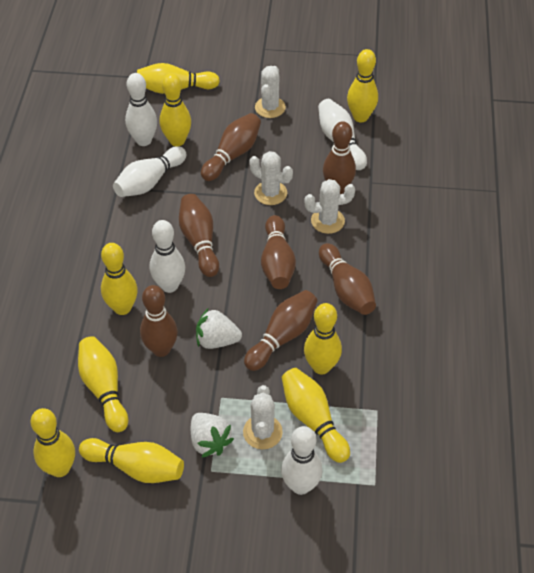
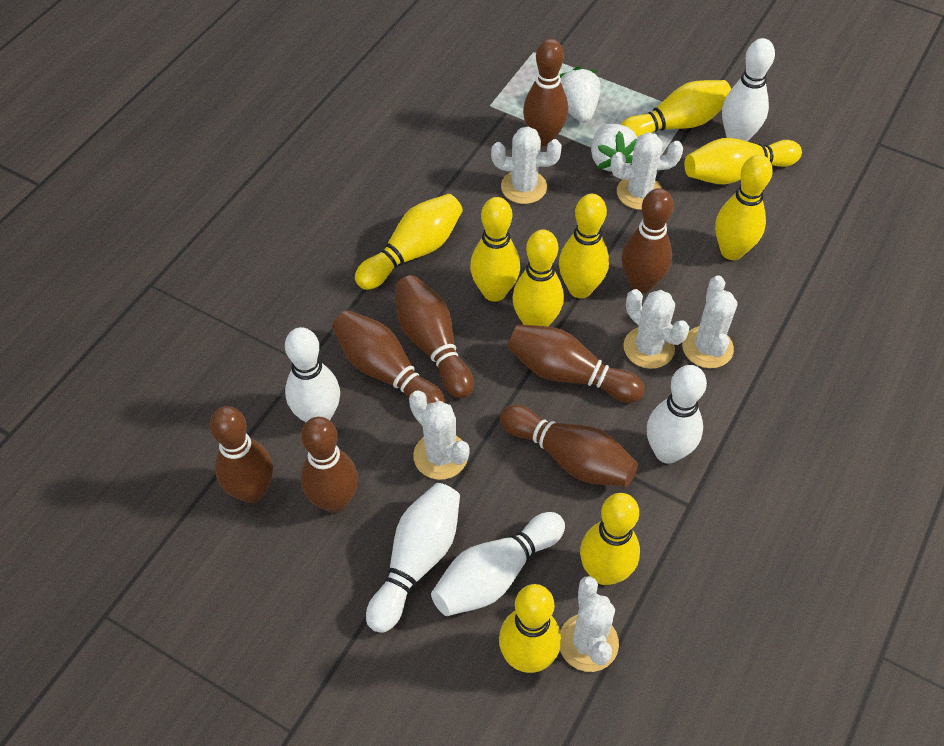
brown bowling pin: [140,285,178,357] [179,194,219,277] [201,113,261,181] [244,290,317,371] [261,215,296,289] [319,243,376,315] [323,121,356,194] = 7 -> [210,406,273,503] [301,417,358,513] [332,310,446,405] [395,275,474,399] [500,405,638,487] [507,324,645,403] [523,39,568,146] [622,188,674,293] = 8
white cactus: [243,385,283,449] [249,151,293,205] [255,66,286,118] [304,179,355,234] = 4 -> [409,391,470,480] [491,127,562,204] [560,576,619,672] [611,132,683,210] [623,289,689,369] [682,275,738,368] = 6

